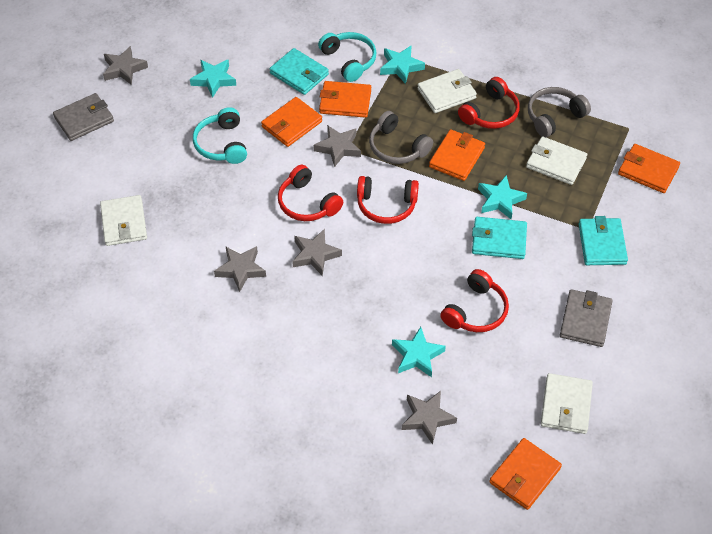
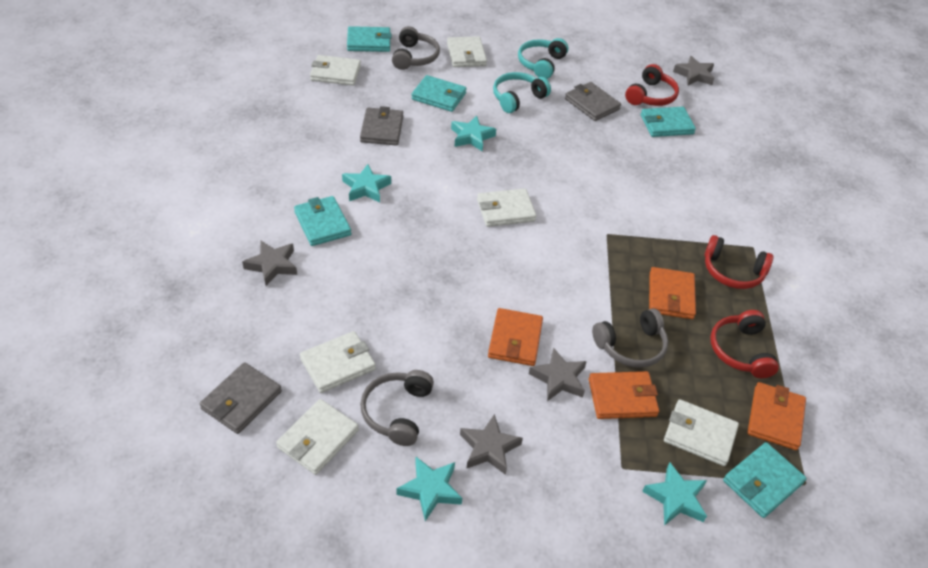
grey headphones: [369,111,433,164] [528,87,591,137] = 2 -> [360,370,434,446] [392,26,440,70] [592,308,668,368] = 3
grey star: [103,46,148,85] [214,246,266,292] [292,229,342,276] [314,125,361,167] [402,391,457,445] = 5 -> [242,240,297,286] [460,414,523,475] [529,347,587,401] [673,56,714,86] = 4
grey wallet: [53,93,114,141] [560,289,613,347] = 2 -> [200,362,282,434] [360,106,403,146] [565,82,621,121] = 3
orange wallet: [261,97,322,147] [319,81,371,118] [429,129,485,181] [489,438,562,510] [618,144,680,193] = 5 -> [488,308,543,366] [589,371,659,419] [649,267,696,319] [747,382,806,450] = 4
red headphones: [278,165,343,221] [357,176,419,224] [440,269,509,332] [458,77,520,129] = 4 -> [625,64,679,106] [704,235,774,289] [710,310,779,378] = 3
turquoise wallet: [269,48,329,95] [472,217,527,259] [579,216,628,265] = 3 -> [294,196,351,246] [347,26,392,52] [411,75,467,112] [641,107,696,137] [723,442,807,518] = 5
white wallet: [100,195,147,246] [417,69,477,113] [526,136,587,185] [541,373,593,434] = 4 -> [276,399,359,475] [300,331,376,393] [310,55,361,86] [447,36,487,67] [477,188,537,227] [664,399,739,466] = 6

